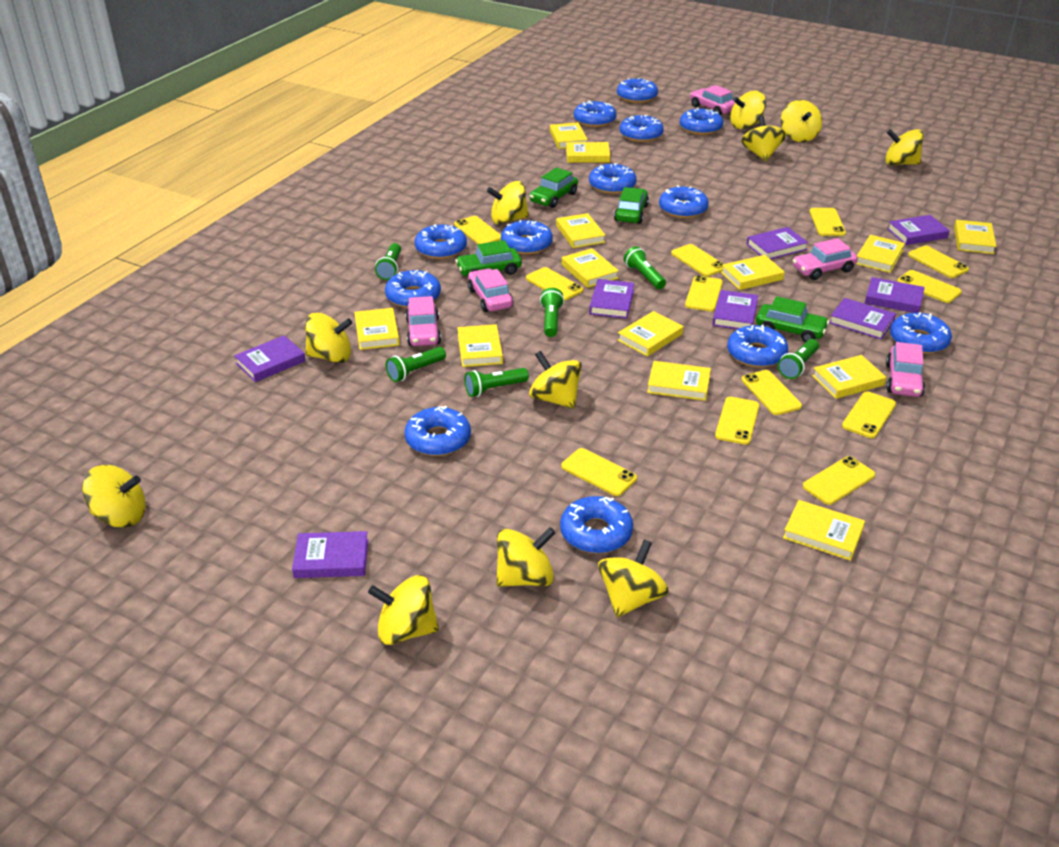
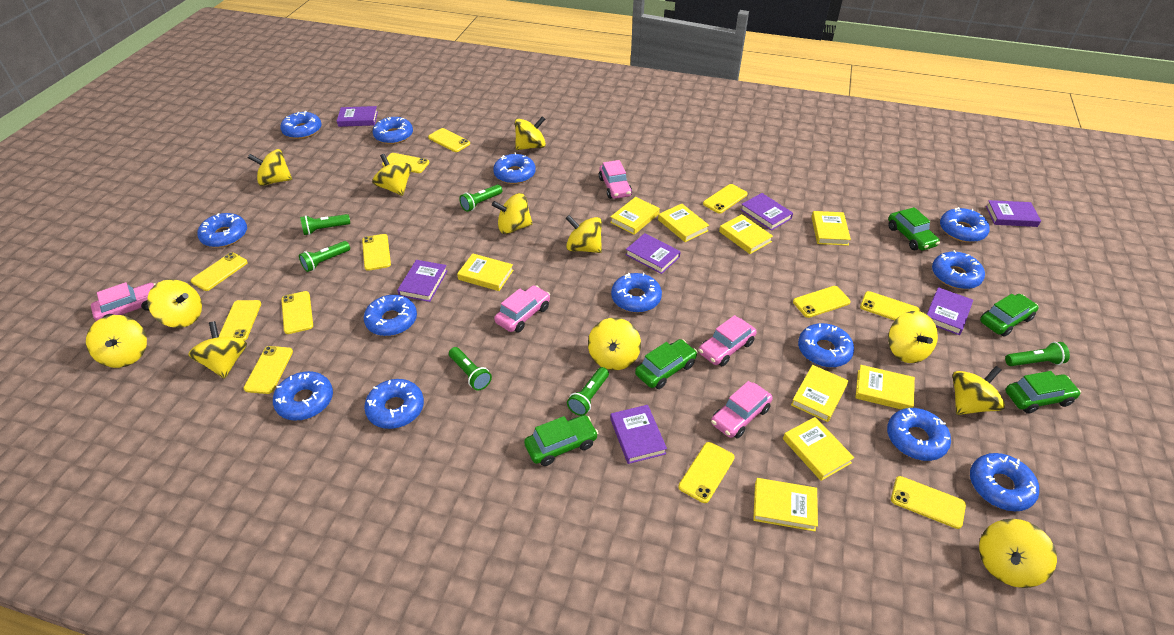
green car: [455,240,522,276] [529,167,578,208] [614,187,649,224] [756,296,829,342] = 4 -> [524,415,598,466] [635,339,697,389] [888,207,940,250] [980,294,1039,337] [1006,371,1081,414] = 5
purple book: [234,335,306,382] [292,531,368,578] [589,279,635,319] [712,290,758,329] [747,227,808,259] [829,298,896,340] [865,277,925,313] [887,215,950,245] = 8 -> [337,106,378,127] [397,260,447,302] [610,405,667,464] [626,233,681,274] [740,193,793,231] [927,287,973,335] [986,200,1041,227] = 7
yellow book: [354,308,400,350] [457,324,503,367] [550,122,588,149] [556,213,605,248] [562,248,619,288] [566,142,610,163] [618,311,683,356] [647,361,711,401] [721,255,785,290] [783,500,865,560] [812,355,886,399] [856,235,905,273] [954,220,997,254] = 13 -> [457,253,513,291] [610,197,660,235] [658,204,709,242] [719,214,773,254] [753,478,818,531] [783,417,854,481] [791,365,848,422] [812,211,851,246] [855,365,915,410] = 9
yellow spinning top: [82,465,146,528] [305,312,352,363] [368,575,439,645] [487,181,529,224] [496,527,556,587] [529,351,582,409] [598,539,669,617] [730,91,766,129] [741,116,786,161] [781,100,822,142] [885,129,924,165] = 11 -> [86,315,147,368] [147,279,202,328] [188,321,247,379] [248,149,292,186] [373,154,412,196] [492,193,533,234] [515,116,546,150] [566,215,602,253] [588,318,641,370] [888,311,938,363] [953,366,1005,415] [979,519,1057,588] = 12

